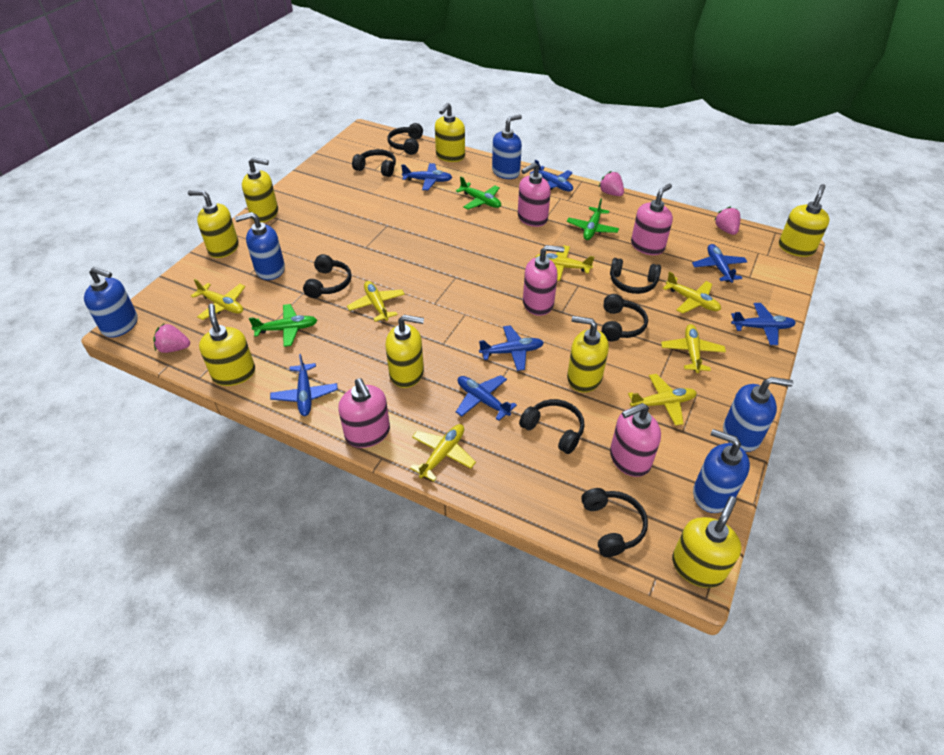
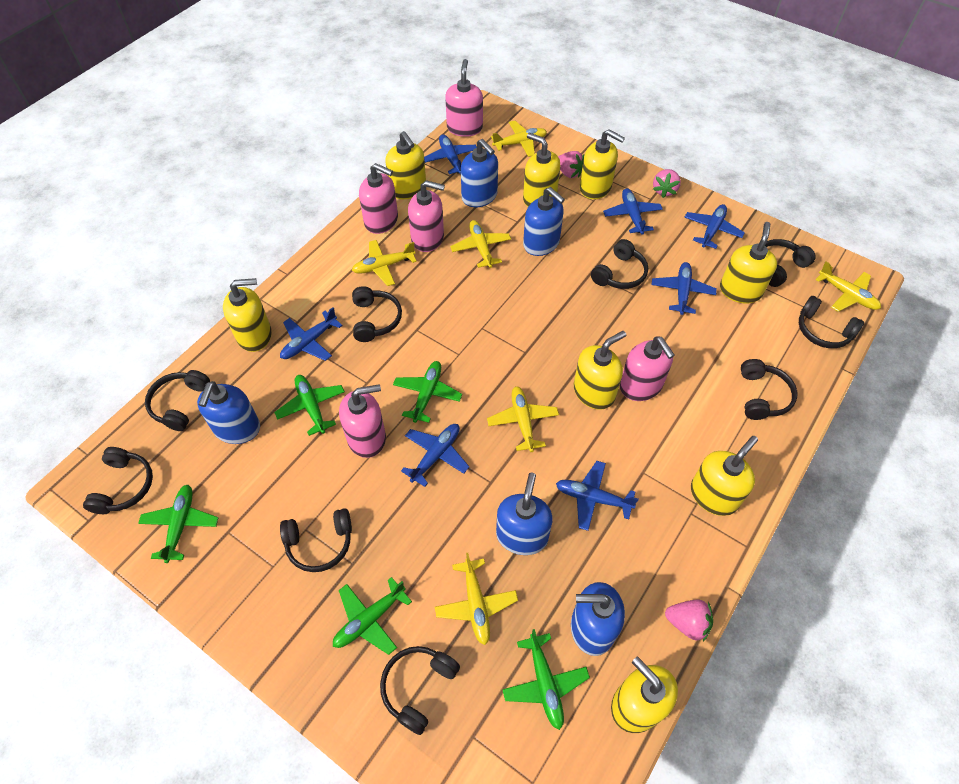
black headphones: [303,254,352,298] [352,149,396,177] [387,123,423,155] [519,399,585,454] [581,488,648,557] [601,294,648,341] [610,258,661,294] = 7 -> [83,447,153,514] [145,370,210,431] [280,508,352,572] [352,286,402,342] [380,646,460,735] [591,239,648,289] [741,359,797,420] [765,239,816,287] [799,296,864,348] = 9
green plane: [249,304,317,347] [456,177,501,210] [567,199,619,240] = 3 -> [138,485,218,563] [274,375,345,436] [333,577,412,655] [393,361,462,423] [502,629,590,730] = 5
yellow plane: [191,279,245,320] [347,281,405,322] [410,424,476,481] [535,245,594,281] [628,374,697,426] [661,324,726,373] [662,272,721,314] = 7 -> [352,240,417,286] [435,553,518,645] [450,220,511,268] [487,386,559,452] [491,121,547,157] [815,262,881,312] = 6

